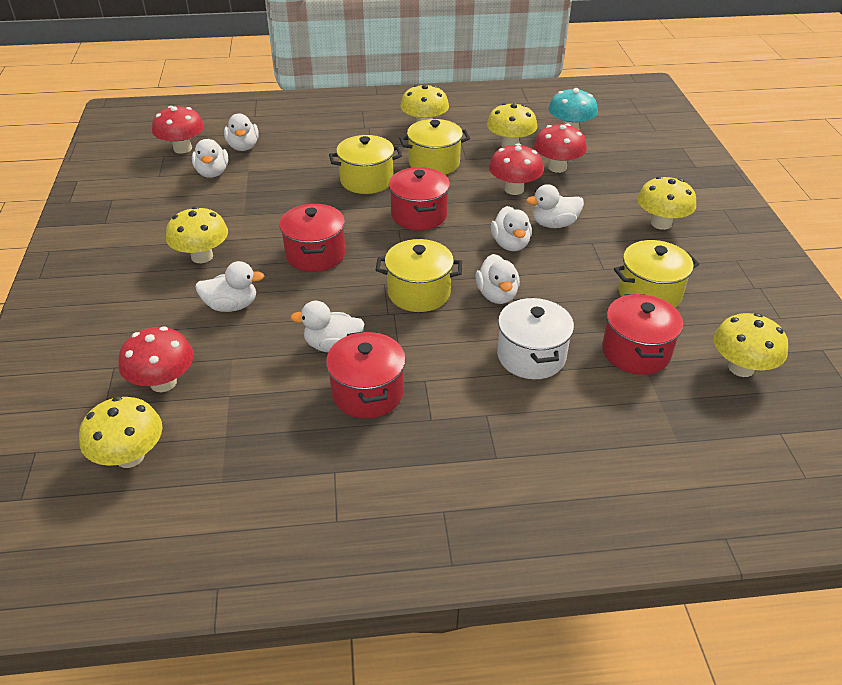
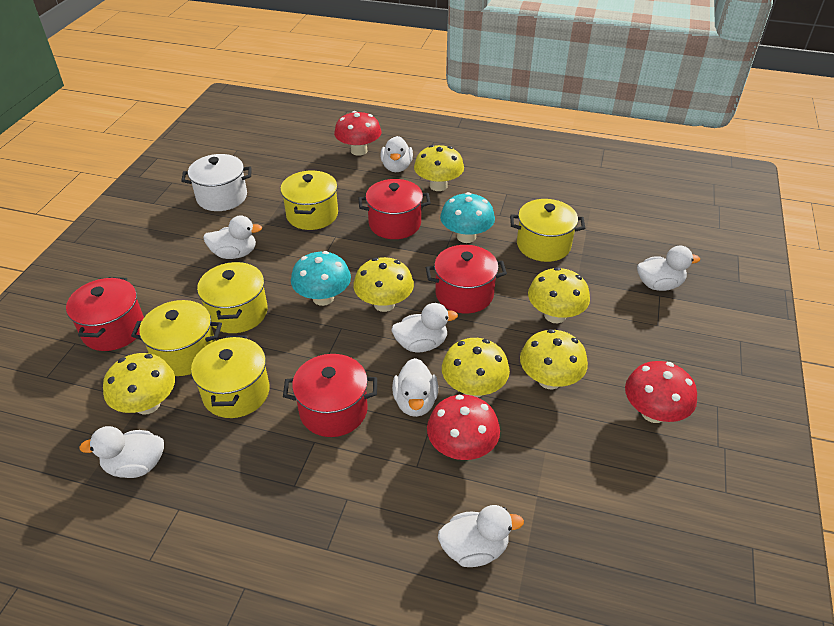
red mushroom: [119,327,194,392] [152,106,204,154] [489,143,544,195] [534,124,587,173] = 4 -> [334,111,381,156] [427,395,500,460] [625,361,697,423] = 3
turquoise mushroom: [548,88,598,130] = 1 -> [291,251,351,306] [440,192,495,243] = 2
yellow pot: [329,135,402,194] [376,239,462,312] [399,119,470,175] [614,240,699,308] = 4 -> [131,300,222,376] [191,335,270,418] [197,262,268,333] [280,171,338,230] [510,199,585,262] = 5

